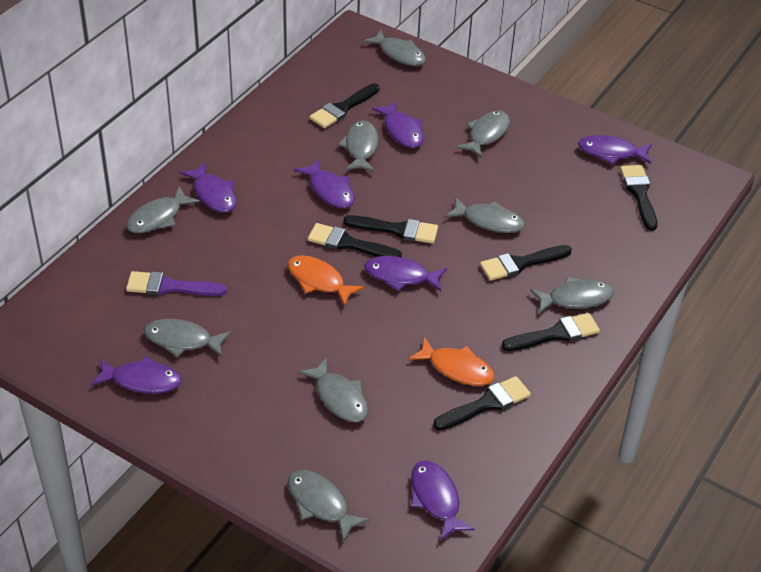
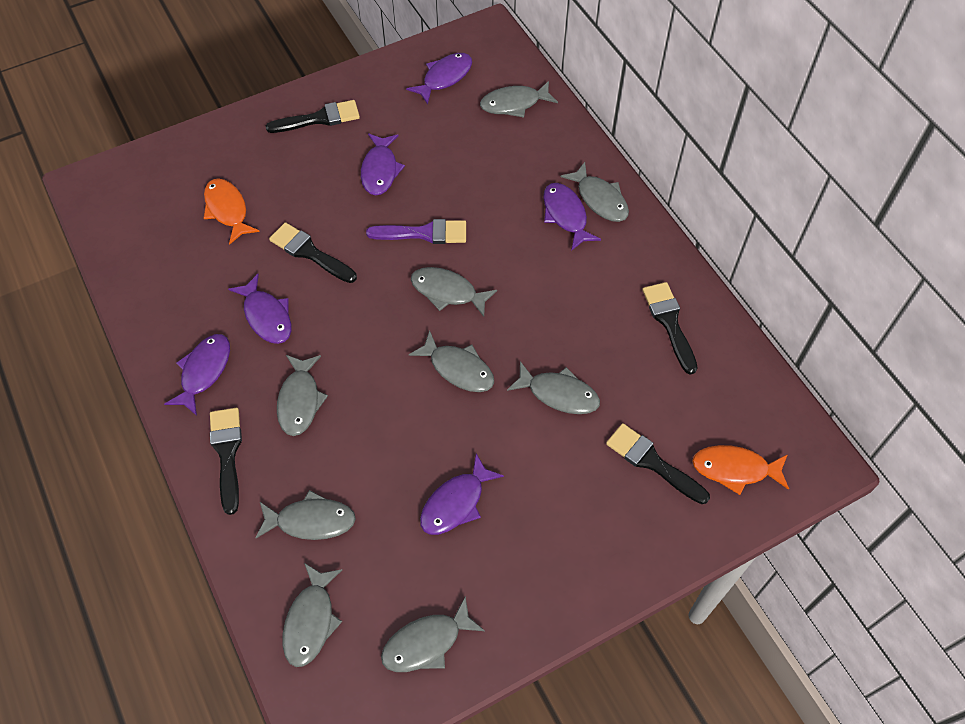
black brush: [308,223,402,257] [309,83,380,128] [343,215,438,244] [433,376,531,430] [480,245,572,281] [502,313,600,351] [620,165,657,231] = 7 -> [210,408,242,515] [266,100,360,133] [269,222,357,283] [606,423,710,504] [642,282,697,375] = 5
purple fish: [91,356,182,394] [180,162,237,213] [294,159,355,208] [364,256,447,291] [372,101,424,148] [411,461,475,541] [578,135,652,165] = 7 -> [164,334,230,416] [228,274,291,344] [361,133,405,195] [406,53,472,105] [420,453,504,535] [543,183,601,251] = 6

